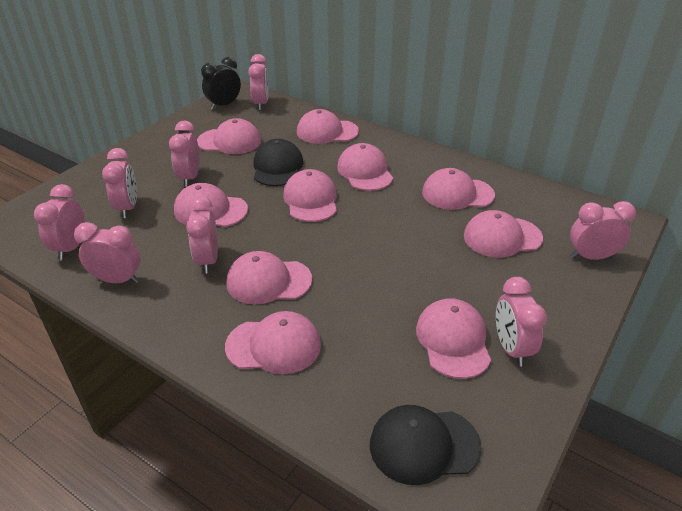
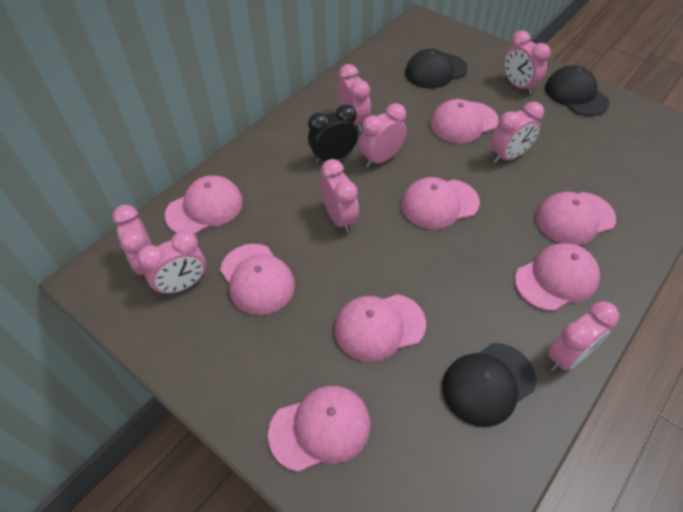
black cap: [254,139,303,186] [370,405,481,485] = 2 -> [405,49,468,89] [442,343,536,427] [545,65,610,116] = 3
pink cap: [174,183,248,227] [197,118,261,154] [225,311,321,374] [227,251,312,305] [283,169,337,222] [297,109,359,144] [337,143,393,191] [416,298,491,379] [422,168,495,210] [464,210,543,258] = 10 -> [165,175,243,234] [220,244,295,315] [268,386,370,472] [335,294,426,362] [401,177,480,229] [430,99,499,143] [515,243,600,311] [536,192,616,245] = 8

